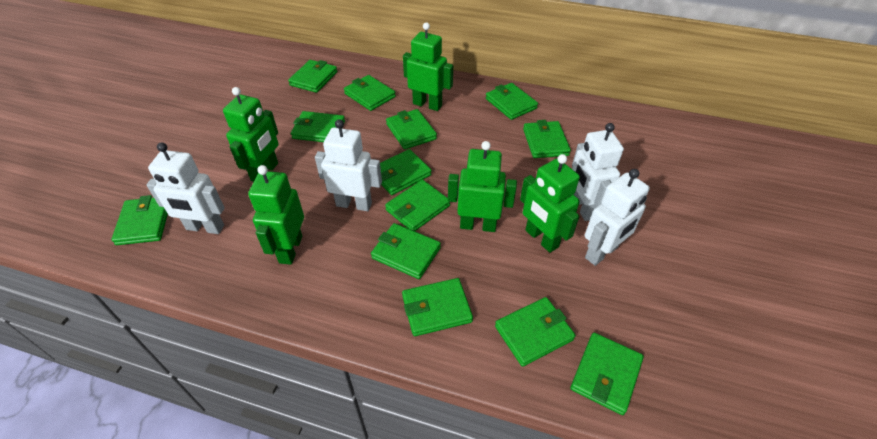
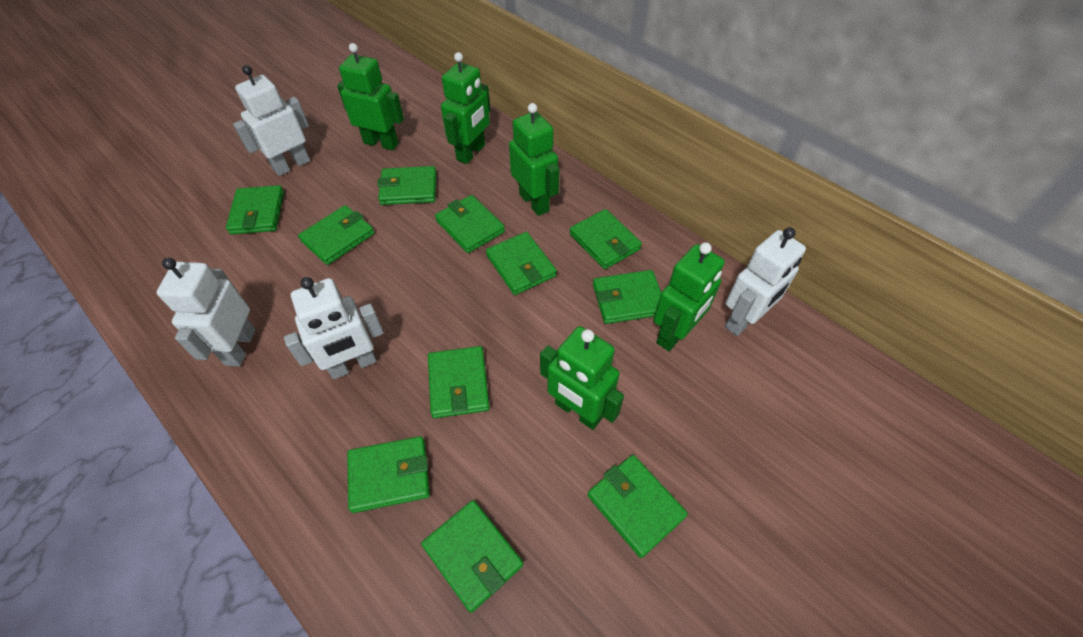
green wallet: [111,195,168,245] [288,60,337,93] [291,111,345,142] [344,75,396,111] [371,223,441,279] [380,149,432,195] [385,180,450,231] [386,109,437,150] [402,278,473,336] [486,83,538,120] [495,297,576,367] [523,120,571,158] [570,333,644,415] = 13 -> [226,185,284,234] [298,205,374,265] [347,436,430,513] [377,166,436,205] [421,500,523,613] [428,346,490,418] [435,195,505,253] [486,232,557,295] [570,209,642,269] [588,455,688,558] [593,270,661,324] = 11

